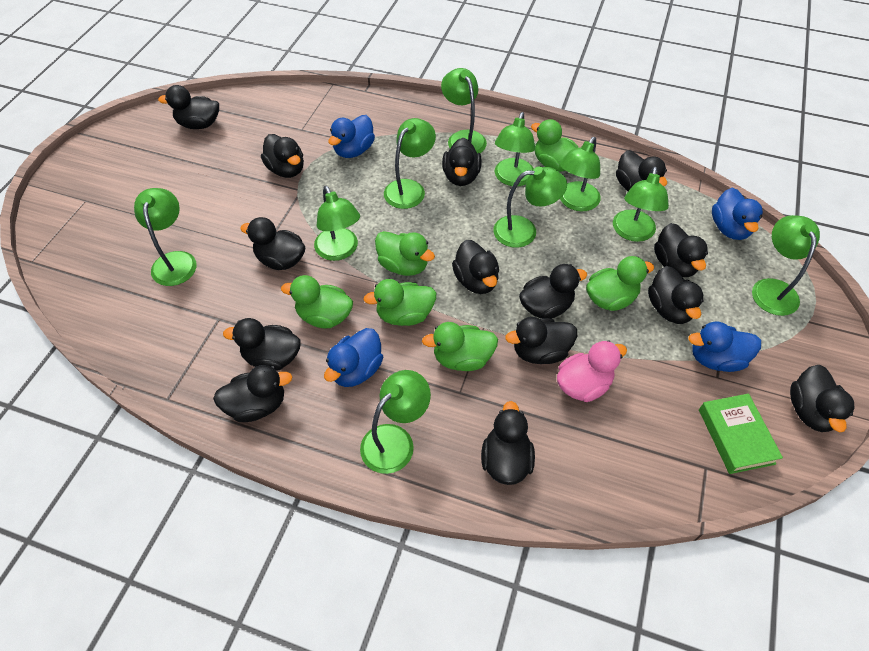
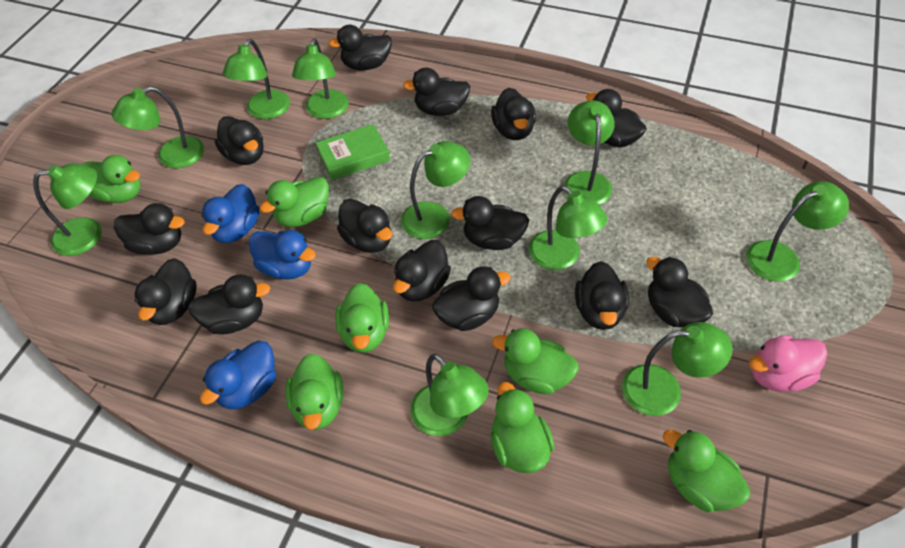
blue duck: [324,328,383,387] [328,115,375,158] [688,321,761,372] [712,188,763,240] = 4 -> [200,341,276,409] [202,184,260,243] [249,230,316,280] = 3
green duck: [281,275,353,329] [363,279,436,326] [375,231,435,276] [422,322,498,371] [531,119,578,172] [586,256,654,311] = 6 -> [82,155,141,203] [260,177,329,227] [285,353,343,430] [335,283,389,353] [490,382,554,473] [492,328,579,394] [663,430,750,512] = 7

